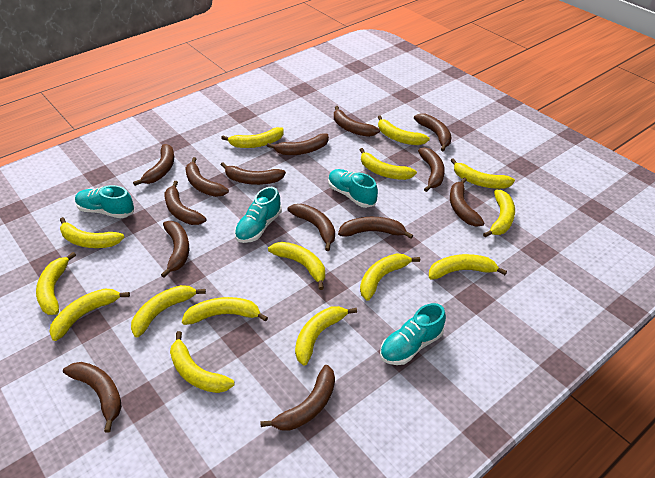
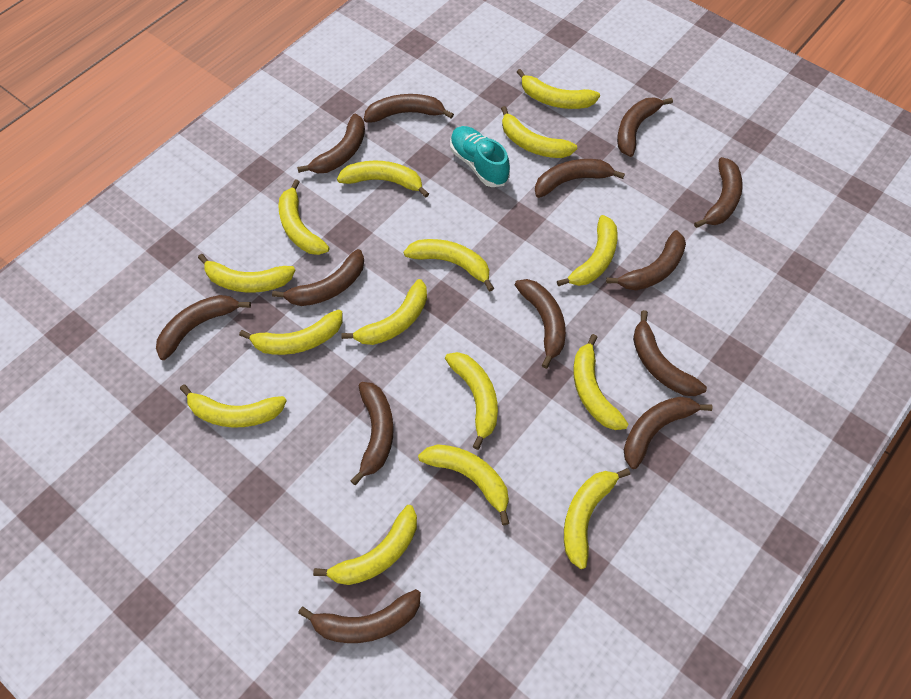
brown banana: [63,362,122,433] [133,144,174,186] [161,221,189,278] [165,181,206,225] [185,157,229,197] [221,162,286,185] [260,365,335,431] [267,133,329,155] [288,204,335,251] [334,106,380,137] [338,217,413,239] [414,113,451,152] [418,147,445,192] [450,177,485,227] = 14 -> [156,295,251,360] [272,249,364,306] [297,114,365,173] [298,589,421,643] [350,382,394,485] [364,94,454,123] [515,279,566,369] [535,159,625,198] [606,230,686,290] [617,97,673,157] [624,397,713,469] [633,310,707,396] [694,157,743,228] = 13
turquoise shoe: [75,185,134,218] [235,187,282,243] [328,169,378,208] [380,303,446,365] = 4 -> [450,126,510,187] = 1

